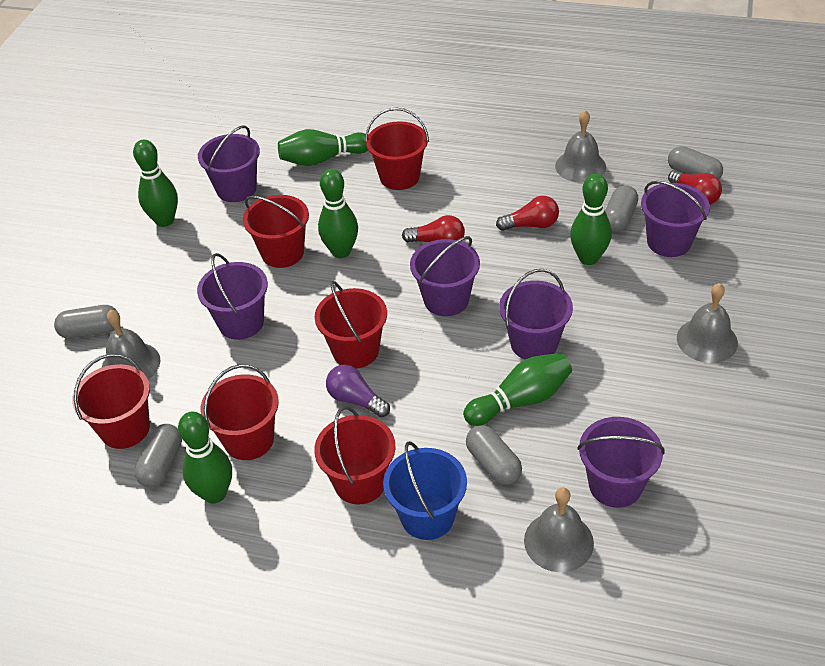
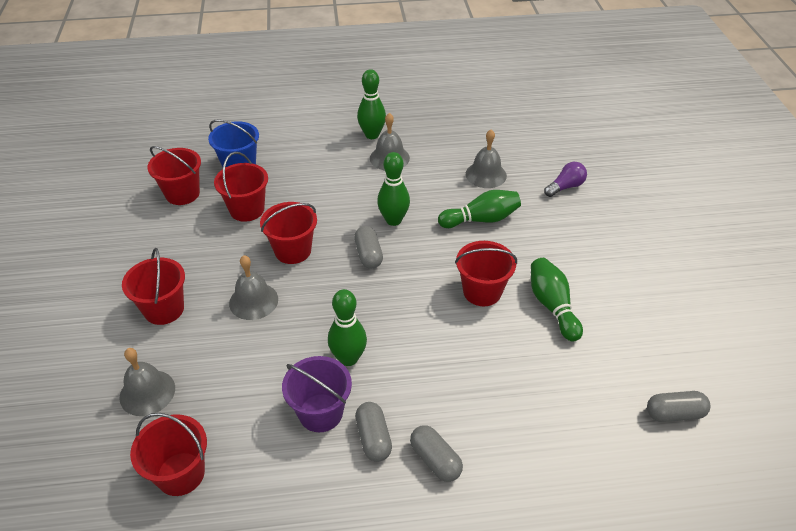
green bowling pin: [133,140,178,227] [178,412,232,503] [278,129,368,166] [318,169,358,258] [463,353,572,426] [570,174,612,265] = 6 -> [328,289,367,366] [357,69,386,139] [377,152,410,226] [438,190,521,228] [531,258,583,342] = 5
grey capsule: [54,305,117,339] [134,424,182,488] [466,425,522,485] [605,185,638,233] [668,146,723,179] = 5 -> [354,226,383,269] [355,402,392,462] [410,425,463,482] [647,391,710,422] = 4
purple bucket: [197,253,268,340] [198,126,260,202] [410,236,480,316] [499,269,573,359] [577,417,664,508] [641,181,710,257] = 6 -> [282,356,352,432] = 1
red light bulb: [402,215,465,242] [496,196,559,231] [668,170,722,205] = 3 -> none = 0

